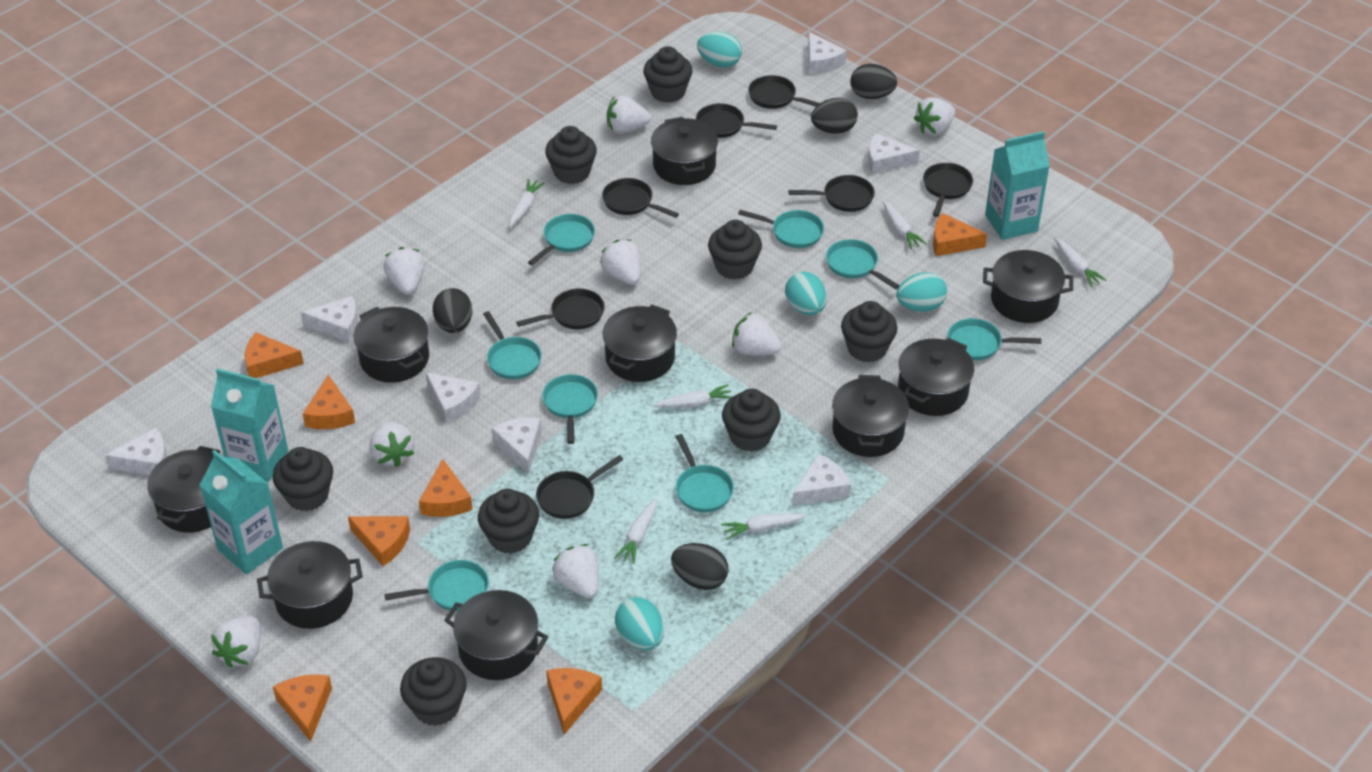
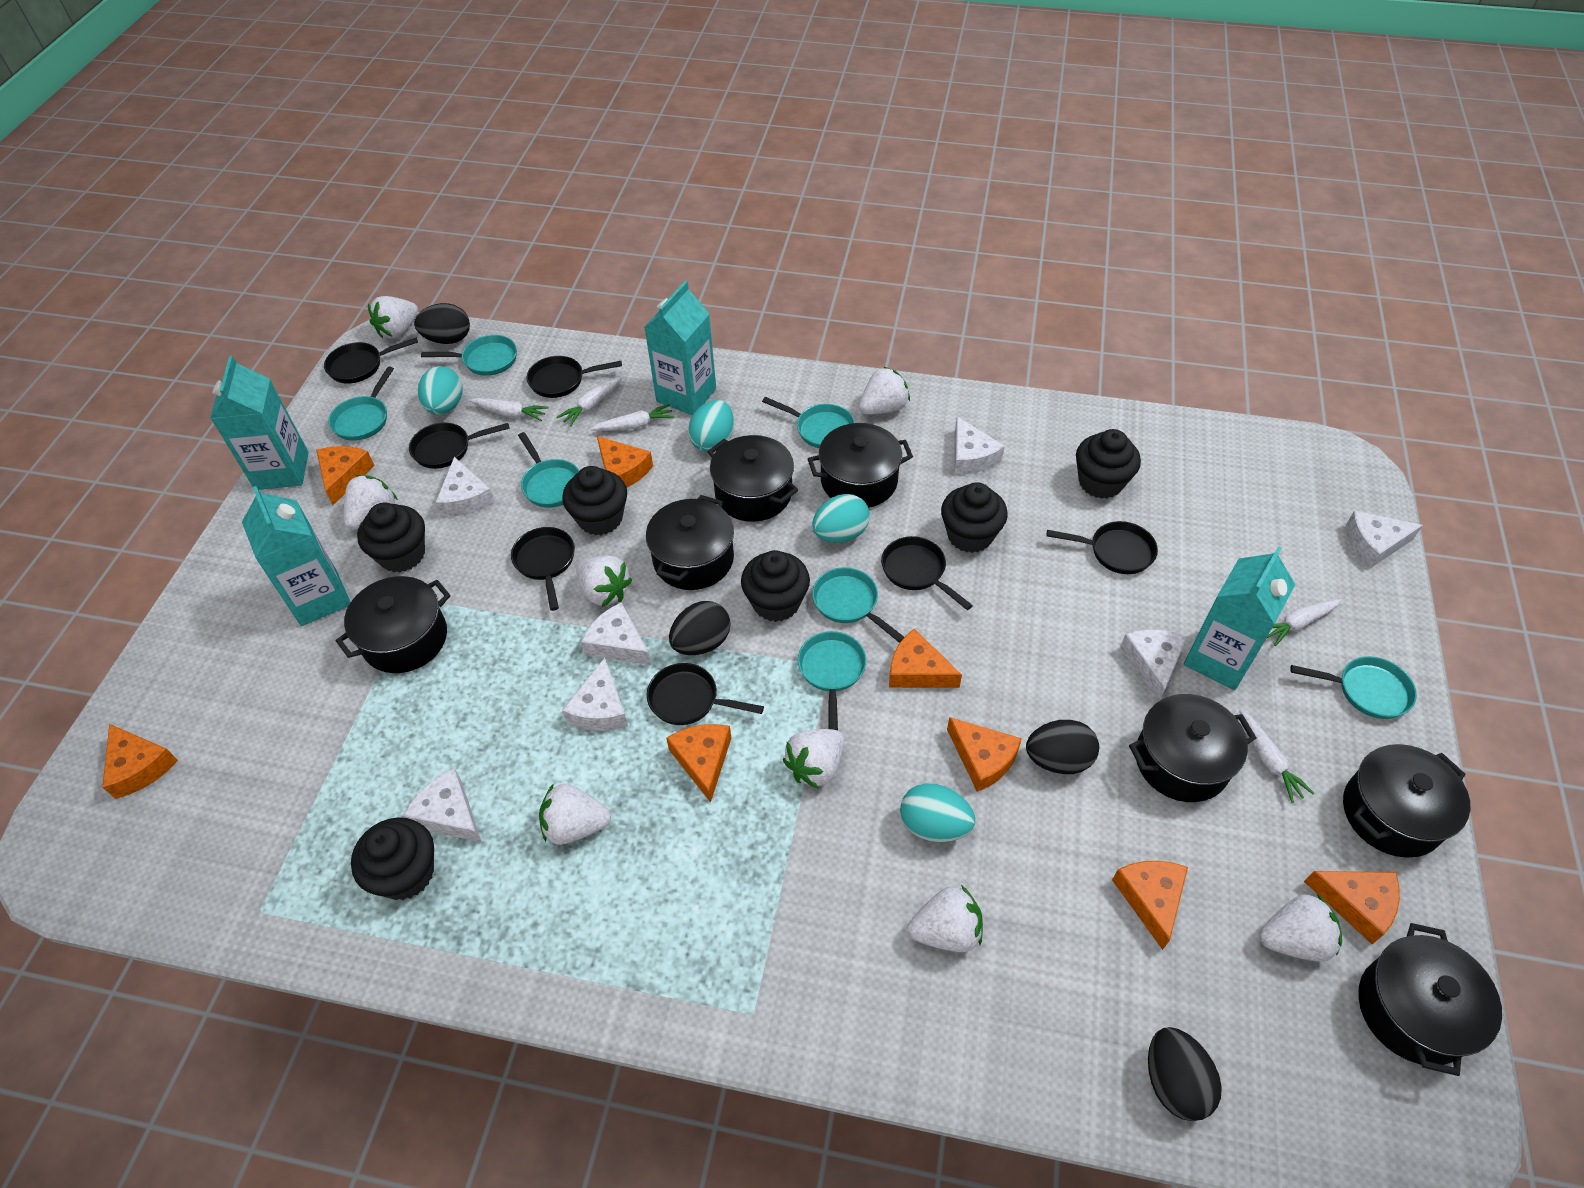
black cupcake: [273,447,333,511] [400,657,467,726] [478,489,539,554] [545,126,597,184] [643,46,693,103] [708,220,762,280] [722,389,781,452] [841,301,897,363] = 8 -> [351,817,434,900] [357,502,425,573] [562,466,627,535] [741,550,810,622] [941,482,1008,553] [1076,429,1141,499] = 6
black pot: [147,446,220,533] [257,541,363,629] [354,307,429,383] [444,590,548,680] [603,305,677,382] [651,117,718,185] [832,375,909,457] [898,338,974,416] [983,250,1073,323] = 9 -> [336,576,450,673] [646,495,734,590] [708,435,798,522] [808,423,913,508] [1129,694,1257,802] [1343,744,1470,858] [1358,923,1502,1076] = 7
orange cheese: [245,332,304,378] [273,675,332,741] [303,375,355,429] [348,516,410,566] [419,459,473,517] [546,668,602,734] [933,213,987,256] = 7 -> [102,724,178,799] [316,446,375,505] [597,436,653,487] [666,724,731,803] [889,629,962,688] [947,717,1022,792] [1112,861,1188,950] [1304,871,1400,944] = 8
turquoise carton: [199,450,283,574] [211,368,288,482] [985,131,1050,240] = 3 -> [210,356,309,490] [242,486,350,626] [644,281,716,415] [1184,546,1295,690] = 4
turquoise pan: [384,560,489,611] [483,311,542,379] [528,214,595,265] [542,374,598,444] [676,434,734,512] [738,210,824,248] [826,239,900,289] [947,318,1041,360] = 8 -> [328,366,394,441] [421,335,517,376] [518,432,580,508] [762,397,855,448] [798,631,867,731] [812,567,904,643] [1290,656,1417,719] = 7
white carrot: [509,179,545,228] [614,498,657,564] [653,384,732,408] [721,513,806,540] [883,201,927,249] [1055,238,1107,287] = 6 -> [469,398,548,421] [557,376,622,426] [590,404,674,431] [1239,710,1314,803] [1267,599,1342,646] = 5

